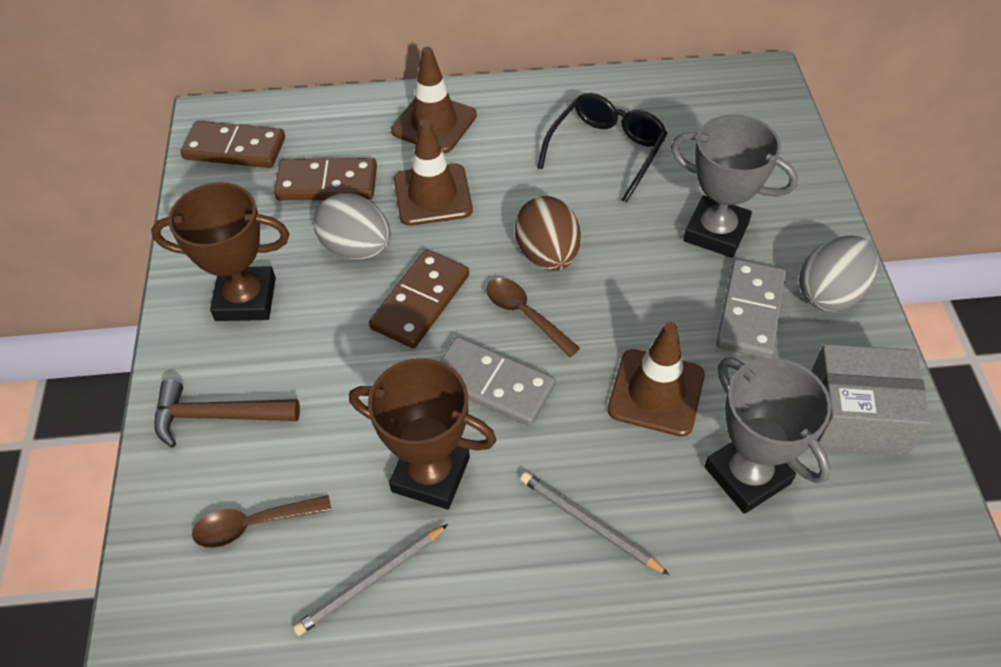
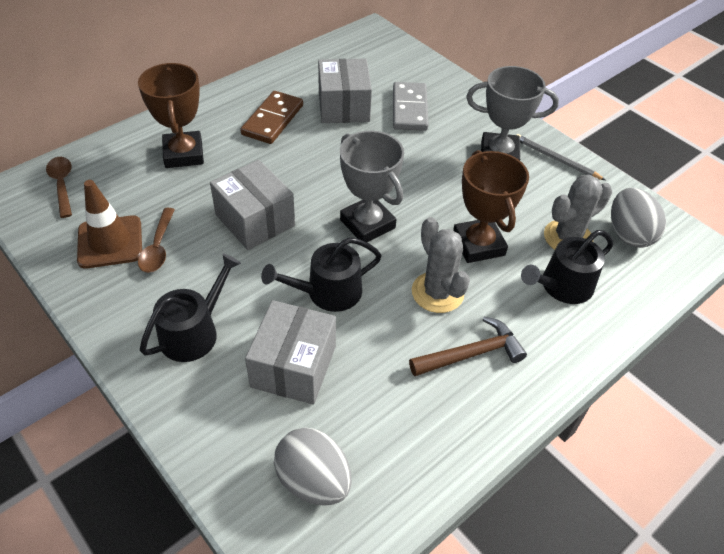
black glasses: [537,93,668,203] = 1 -> none = 0
black watering can: none = 0 -> [140,254,241,362] [261,238,382,312] [521,230,613,304] = 3
brown domino: [180,121,285,168] [274,158,377,200] [369,250,469,348] = 3 -> [240,91,303,144] = 1
brown egg: [515,196,581,271] = 1 -> none = 0
brown traffic cone: [391,47,477,153] [394,119,473,226] [608,322,705,437] = 3 -> [77,180,142,269] = 1
grey box: [811,344,931,457] = 1 -> [210,160,295,250] [245,300,336,404] [318,59,372,123] = 3
grey cactus: none = 0 -> [412,217,470,313] [544,175,612,250] = 2
grey domino: [440,337,556,426] [716,259,787,358] = 2 -> [393,82,429,131] = 1
grey pencil: [293,524,448,636] [520,472,669,575] = 2 -> [516,134,605,180] = 1

